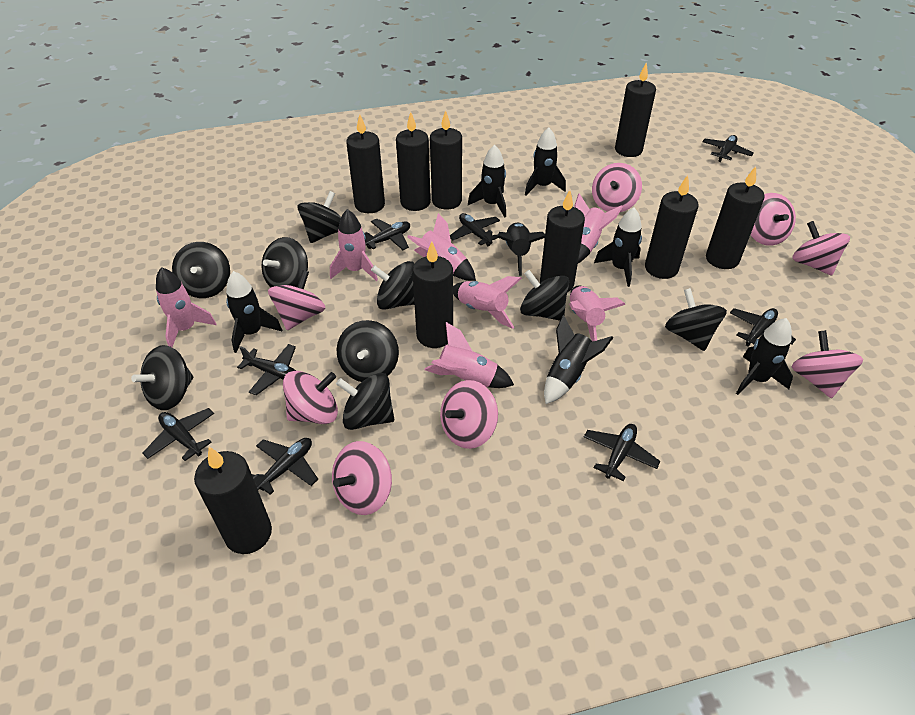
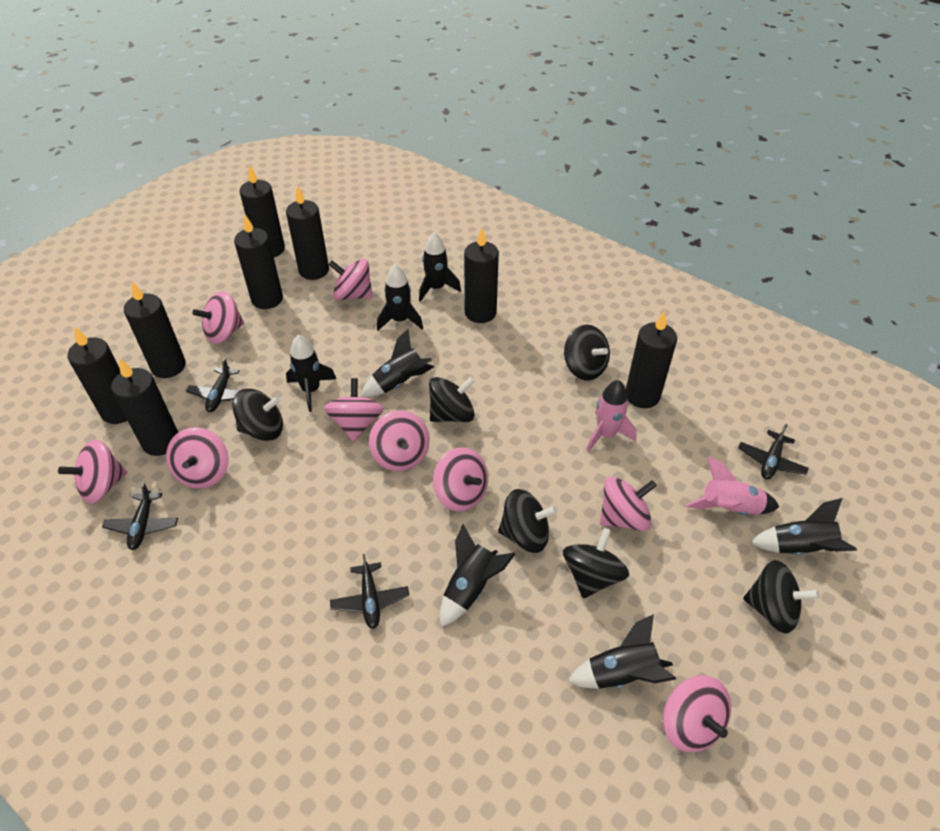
black candle: [194,447,272,554] [346,114,385,213] [396,112,431,211] [412,241,453,348] [430,110,462,209] [540,190,585,292] [615,62,656,157] [645,175,699,279] [706,166,765,269] = 9 -> [67,327,127,424] [111,359,179,456] [124,282,186,378] [234,215,283,309] [240,165,285,257] [286,185,329,280] [464,228,499,323] [626,311,677,408] = 8
black plane: [142,408,214,461] [237,344,296,395] [252,438,318,495] [364,219,410,250] [450,213,500,246] [584,424,660,481] [702,135,754,162] [730,308,796,347] = 8 -> [102,482,178,550] [186,358,240,412] [330,554,409,629] [738,424,809,479] = 4
black spinning top: [131,345,193,410] [172,242,230,298] [262,237,308,287] [298,191,341,243] [336,320,399,382] [336,373,394,430] [371,261,415,310] [520,270,569,321] [665,288,727,351] = 9 -> [232,389,283,441] [429,376,475,422] [498,489,557,553] [563,528,629,598] [564,325,610,380] [743,560,820,633] = 6
pink rocket: [156,267,216,347] [330,209,378,281] [407,213,476,281] [424,322,514,388] [453,276,522,329] [569,286,626,342] [574,194,623,263] = 7 -> [587,380,637,452] [685,457,779,515] = 2
pink spinning top: [268,270,325,330] [283,371,338,424] [332,441,392,515] [440,380,498,449] [592,163,642,213] [750,193,796,246] [792,221,850,276] [792,330,863,398] = 8 -> [58,440,128,503] [166,427,229,489] [192,291,244,344] [324,378,384,442] [328,259,373,300] [369,411,430,471] [433,447,488,512] [600,477,657,531] [663,675,731,752] = 9

